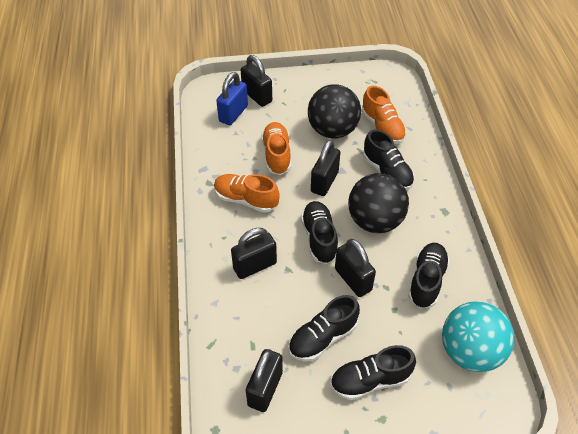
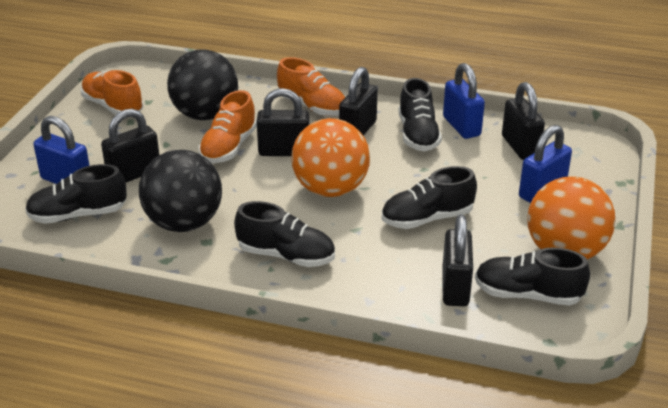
blue padlock: [216,72,248,125] = 1 -> [33,116,90,184] [443,63,485,139] [519,125,572,203] = 3
orange ball: none = 0 -> [291,118,370,197] [527,176,615,259] = 2
turquoise ball: [442,301,515,372] = 1 -> none = 0

